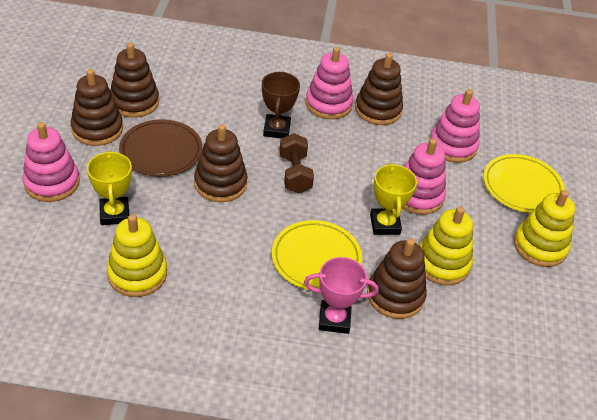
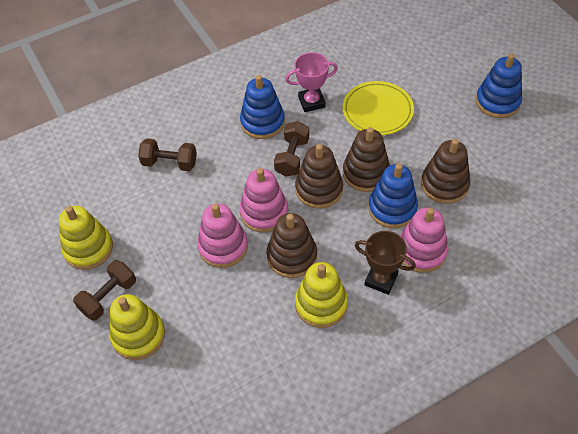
blue stacking toy: none = 0 -> [240,75,285,139] [368,163,418,228] [476,53,522,118] = 3
brown dumbbell: [279,133,314,194] = 1 -> [73,260,136,321] [138,138,197,171] [274,121,309,176] = 3
brown plate: [119,119,203,177] = 1 -> none = 0
brown stacking toy: [71,69,123,146] [110,43,159,118] [194,124,247,202] [355,53,403,125] [367,238,427,319] = 5 -> [267,213,317,278] [295,144,343,209] [343,127,390,192] [421,139,470,204] = 4
pink stacking toy: [22,122,80,202] [306,47,353,119] [403,138,446,215] [429,89,480,163] = 4 -> [197,203,248,268] [239,168,288,233] [400,208,448,273] = 3
yellow plate: [272,220,362,290] [483,154,565,213] = 2 -> [342,81,414,135] = 1
yellow trophy: [87,151,132,225] [370,163,417,235] = 2 -> none = 0

